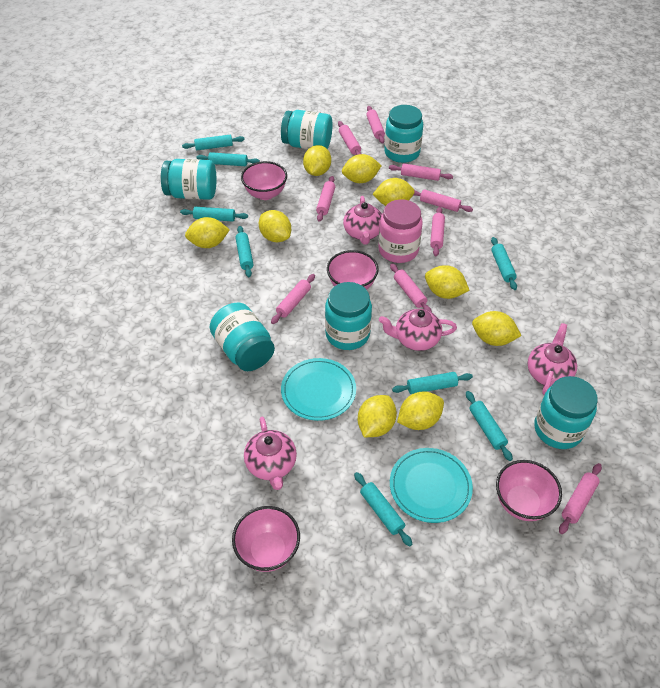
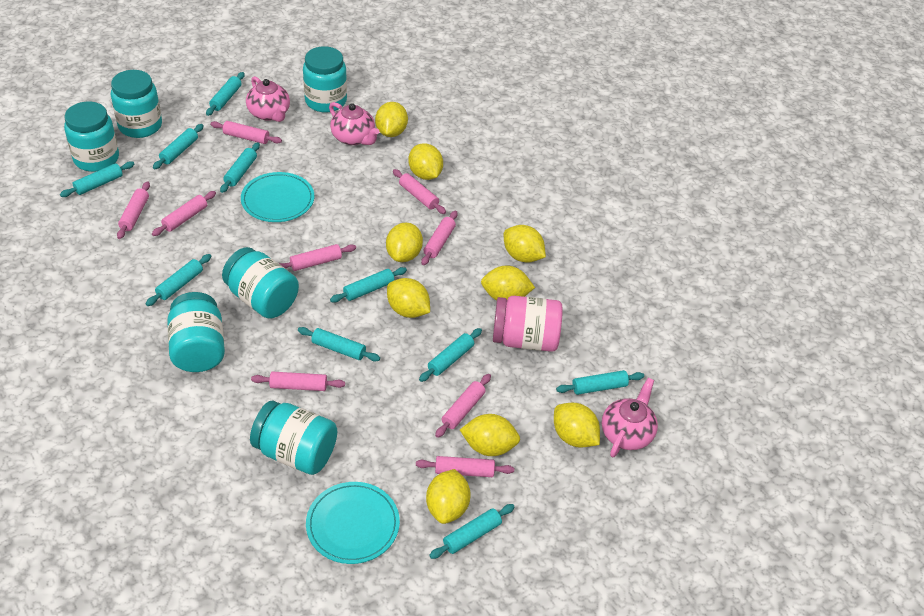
pink bowl: [232,506,300,572] [241,161,287,200] [327,250,379,290] [496,460,562,521] = 4 -> none = 0
pink teapot: [244,416,297,490] [343,196,382,245] [379,309,457,351] [528,323,577,395] = 4 -> [246,76,290,122] [329,102,379,145] [602,378,658,457] = 3
turquoise rolling pin: [180,207,248,222] [182,135,245,150] [196,152,260,166] [236,226,254,277] [354,472,412,546] [392,372,473,394] [466,391,513,461] [491,237,517,290] = 8 -> [60,161,134,197] [146,254,211,306] [153,124,204,169] [206,72,244,116] [220,142,260,193] [298,327,380,361] [330,267,407,303] [419,328,482,382] [429,504,515,559] [556,370,644,395] = 10

